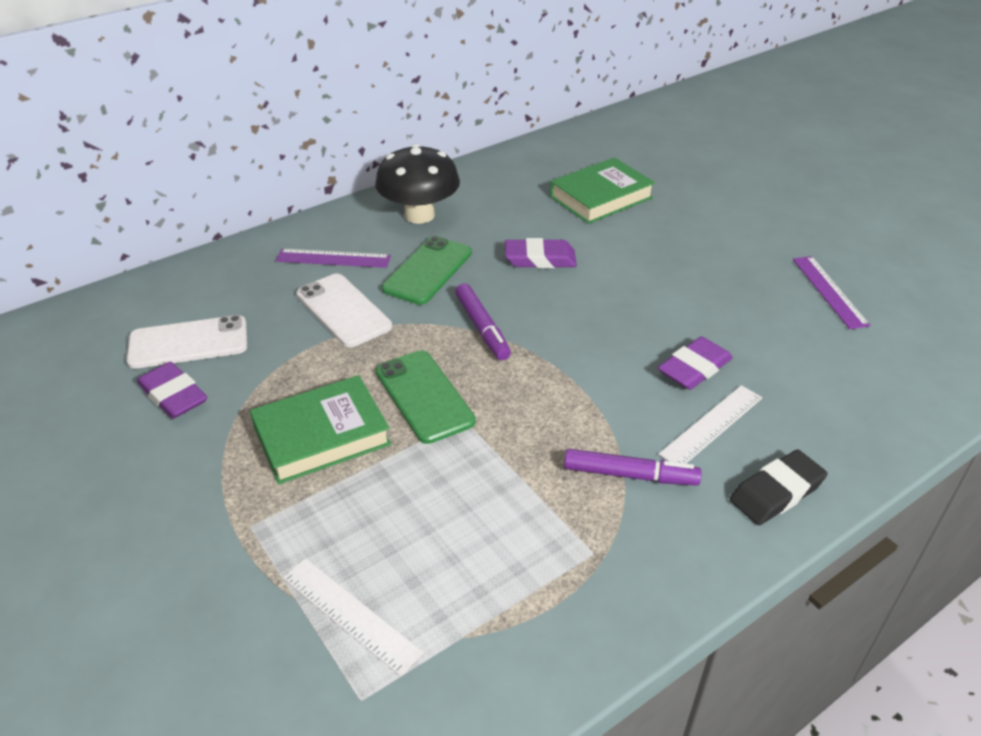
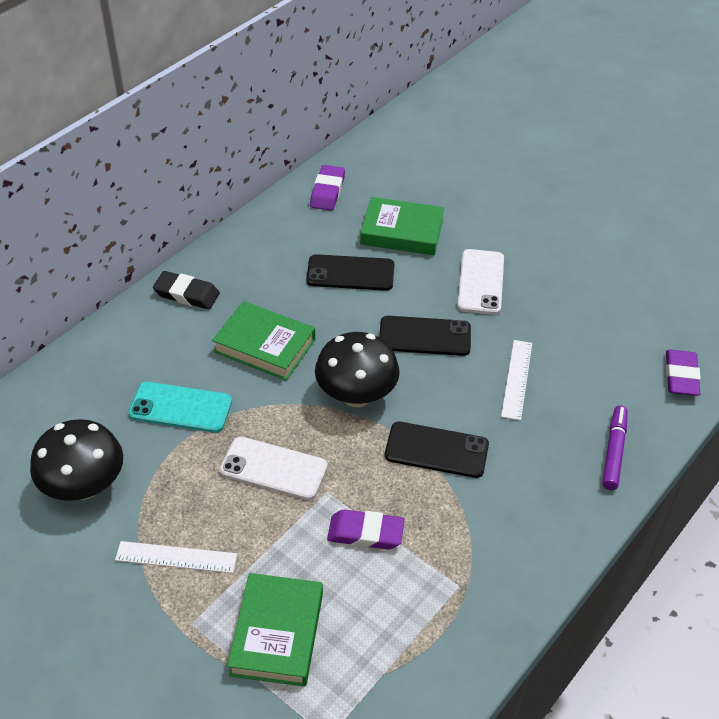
black mushroom: [375,144,460,224] = 1 -> [30,419,123,501] [315,332,400,407] = 2
black phone: none = 0 -> [306,254,394,291] [379,316,471,356] [385,422,489,478] = 3
green book: [250,375,391,484] [550,157,655,224] = 2 -> [212,301,315,380] [227,573,323,687] [360,197,444,255] = 3
green phone: [376,350,476,444] [382,236,472,305] = 2 -> none = 0
purple marker: [455,283,511,360] [564,449,702,485] = 2 -> [602,405,627,490] = 1
purple ruler: [276,249,391,268] [793,256,870,329] = 2 -> none = 0
turquoise phone: none = 0 -> [128,382,232,433] = 1

